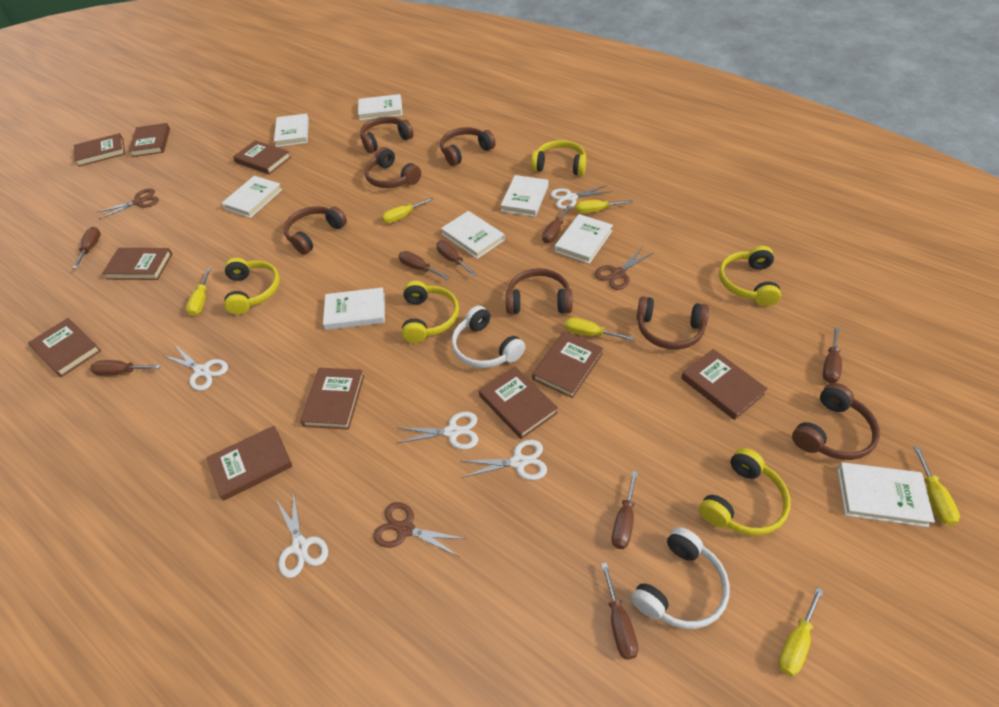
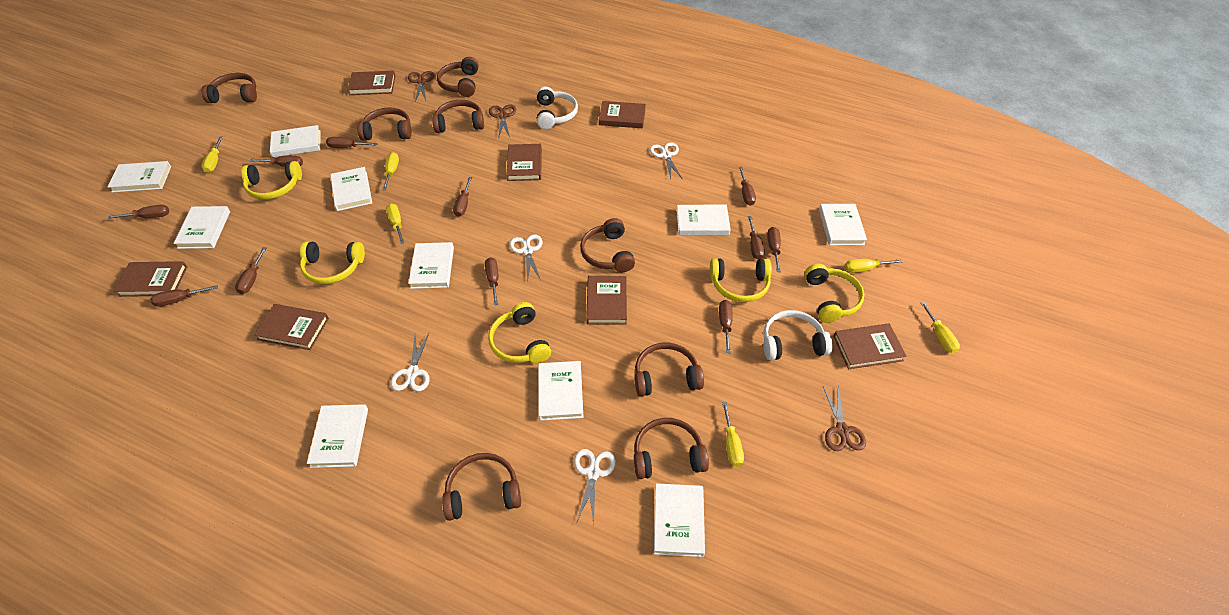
brown book: [28,318,101,377] [74,133,125,167] [102,248,172,280] [129,123,170,157] [206,426,293,501] [233,140,291,175] [300,368,364,430] [479,367,558,439] [532,331,603,398] [681,349,768,420] = 10 -> [114,261,187,297] [254,304,329,350] [347,71,395,95] [506,144,542,181] [586,276,627,325] [599,101,646,128] [833,323,906,369] = 7
brown headphones: [284,206,347,255] [360,116,413,153] [364,147,421,188] [440,127,496,166] [506,268,572,314] [637,296,709,350] [792,383,880,460] = 7 -> [202,73,257,103] [357,107,412,140] [432,100,484,133] [437,57,478,97] [442,453,521,521] [580,218,635,272] [634,418,709,479] [635,343,704,397] = 8
brown screwdriver: [73,227,101,269] [90,360,161,376] [399,251,449,279] [436,241,477,276] [542,205,571,243] [601,562,638,660] [612,471,638,549] [823,327,842,384] = 8 -> [108,205,169,219] [150,285,218,307] [235,247,267,294] [250,156,303,167] [326,137,378,148] [453,177,472,217] [485,257,498,305] [719,300,733,353] [739,167,756,206] [748,216,765,260] [767,227,781,272] = 11
white book: [221,176,282,218] [274,113,309,147] [323,287,385,330] [358,94,402,120] [441,211,505,259] [501,175,549,217] [554,214,613,264] [837,462,935,527] = 8 -> [108,161,171,193] [173,206,230,249] [270,125,321,157] [307,404,368,468] [330,167,372,211] [408,242,454,289] [538,361,583,421] [654,483,705,557] [676,205,731,235] [819,204,867,246] = 10
white scissors: [163,345,228,391] [277,490,328,578] [397,412,478,449] [461,439,547,480] [550,185,612,209] = 5 -> [391,333,430,391] [510,234,543,283] [574,449,616,525] [650,142,682,179] = 4

